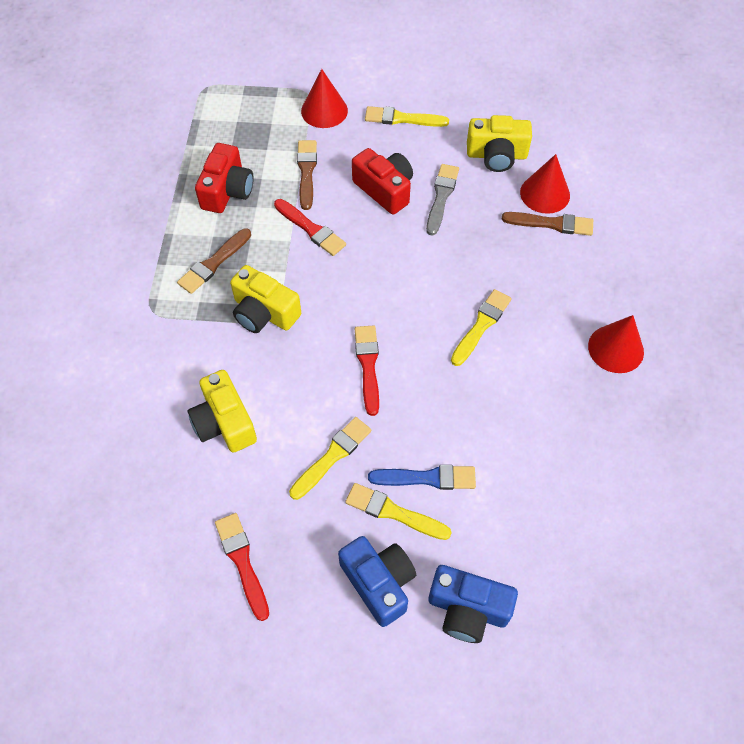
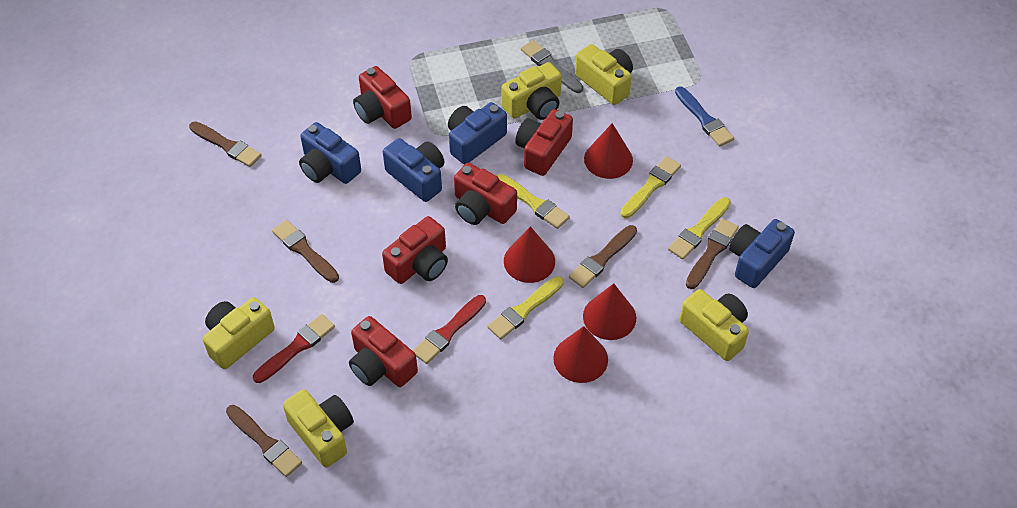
blue camera: [338,536,416,627] [428,565,518,643] = 2 -> [299,122,361,184] [383,138,444,202] [448,102,507,164] [729,219,795,288] = 4
brown brush: [177,228,251,294] [297,140,317,210] [502,212,593,236] = 3 -> [189,121,262,167] [226,405,302,477] [272,220,339,283] [569,225,637,288] [686,218,739,289] = 5
red brush: [215,513,269,621] [274,199,346,256] [355,325,379,416] = 3 -> [253,314,335,383] [413,295,486,364] = 2
red camera: [195,143,253,213] [352,148,413,215] = 2 -> [349,316,418,387] [353,66,412,129] [382,216,448,284] [454,163,517,225] [515,109,573,176] = 5
red cone: [301,69,348,128] [520,154,570,214] [588,315,644,373] = 3 -> [504,226,555,283] [553,326,608,383] [583,283,636,340] [584,123,633,179] = 4
yellow camera: [188,370,257,453] [230,265,301,333] [467,115,532,172] = 3 -> [203,297,275,369] [283,389,354,467] [502,62,562,120] [575,44,633,105] [680,289,749,361] = 5

